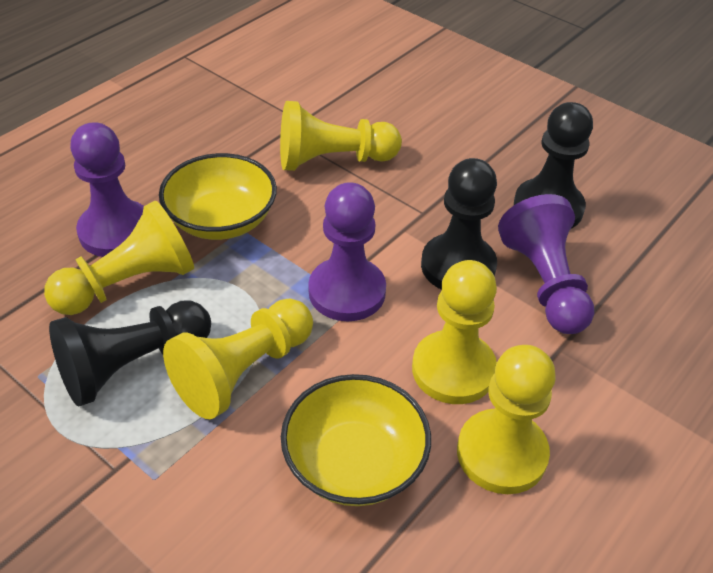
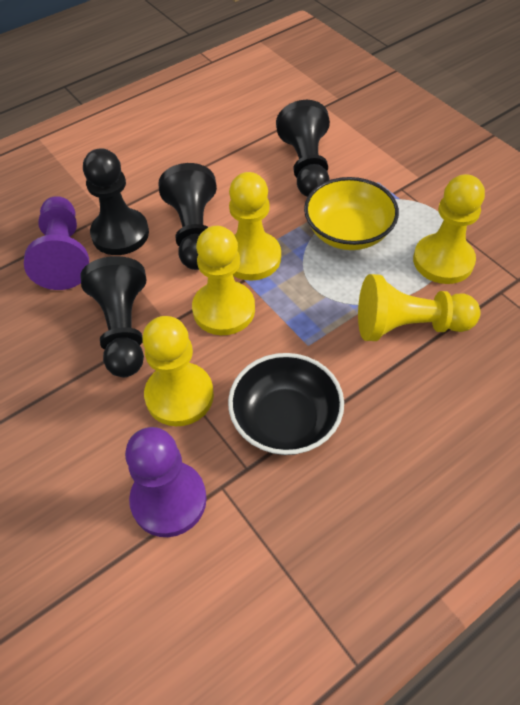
black bowl: none = 0 -> [228,353,344,455] = 1
black pawn: [49,300,211,407] [421,158,497,290] [514,102,593,229] = 3 -> [80,256,146,377] [83,148,149,255] [158,163,217,270] [276,100,330,197] = 4
purple pawn: [70,122,144,257] [308,182,386,321] [498,194,594,334] = 3 -> [24,196,89,290] [125,427,207,537] = 2
yellow bowl: [159,153,277,240] [281,374,431,506] = 2 -> [304,177,399,250] = 1

